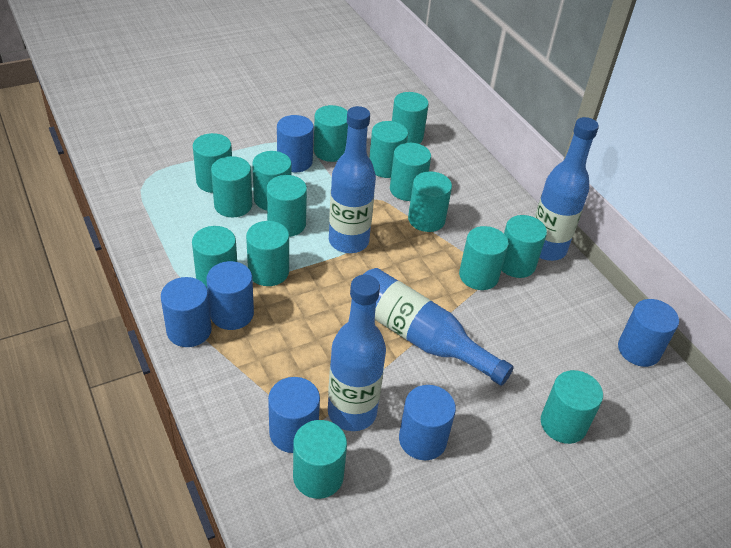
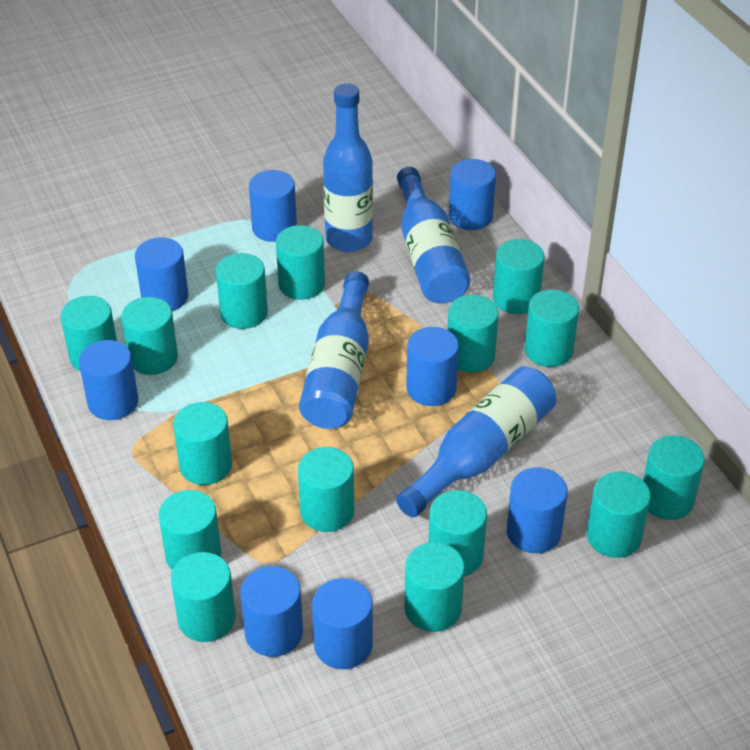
blue cylinder: [161,277,212,347] [206,261,254,330] [268,377,320,453] [277,115,314,172] [399,385,456,460] [618,299,679,367] = 6 -> [79,340,138,420] [135,238,189,311] [240,566,303,657] [249,170,297,242] [312,578,373,669] [406,327,459,406] [449,159,496,230] [507,467,568,553] = 8

